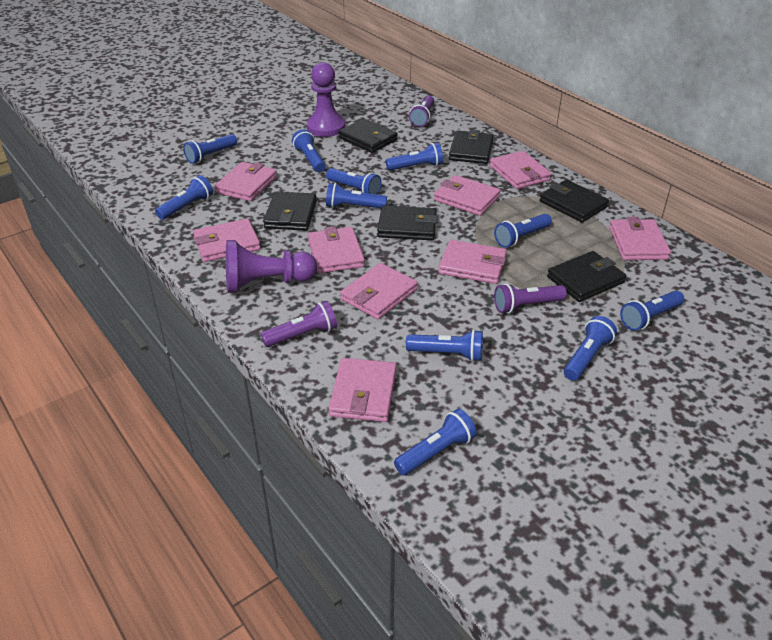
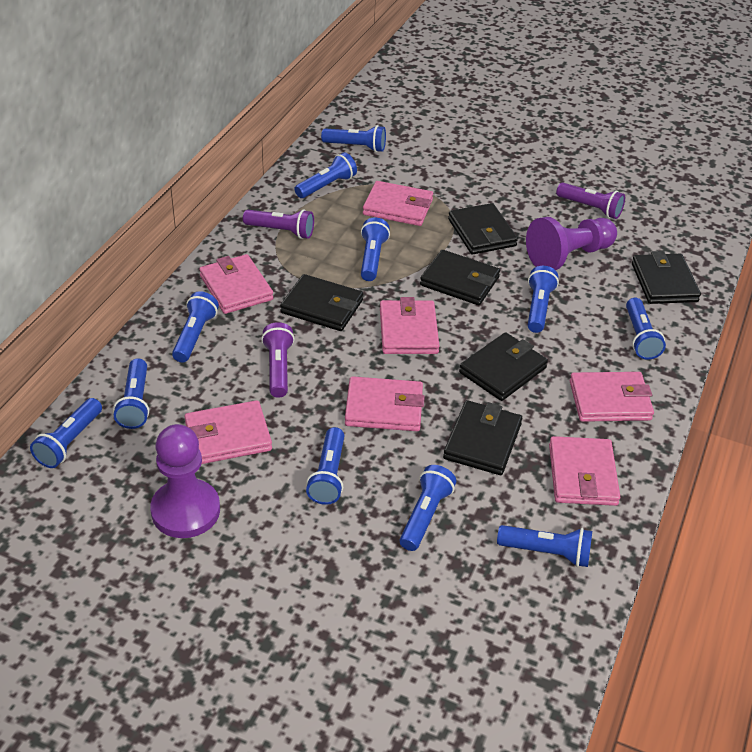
pink wallet: [193,219,261,262] [215,162,277,201] [308,226,365,273] [329,358,397,422] [340,263,418,319] [434,175,500,216] [438,240,507,284] [490,151,551,189] [609,217,671,260] = 9 -> [185,400,272,464] [199,254,273,314] [345,376,425,431] [363,181,433,226] [380,297,439,354] [549,436,620,506] [570,372,654,422] = 7

